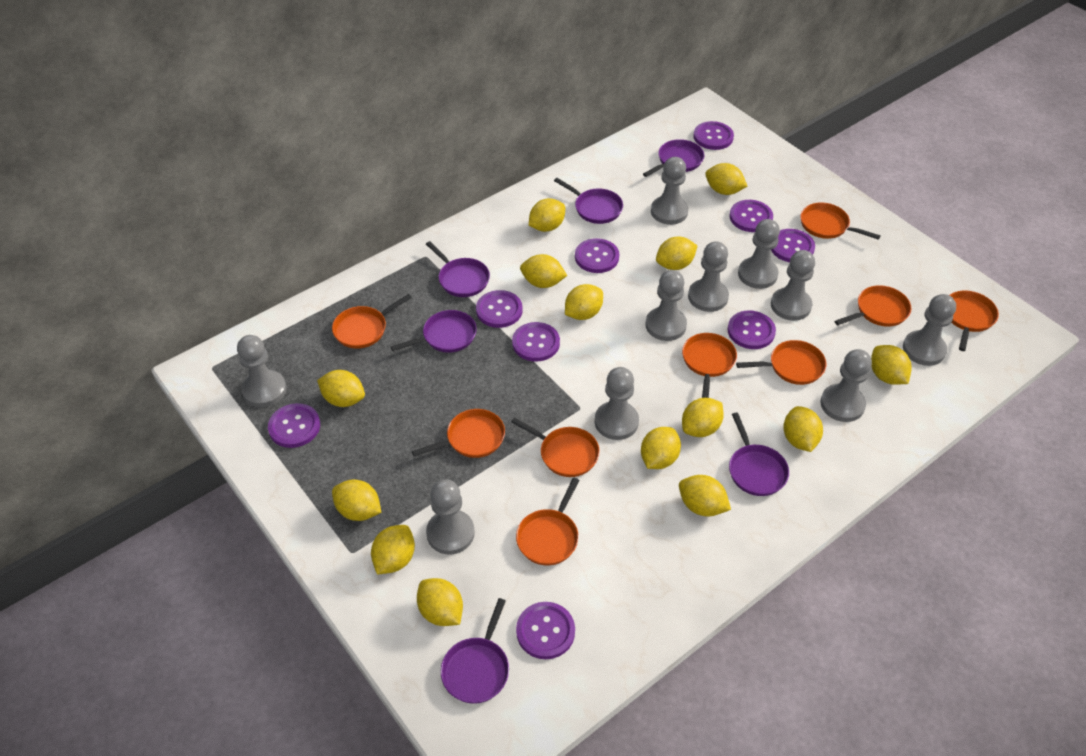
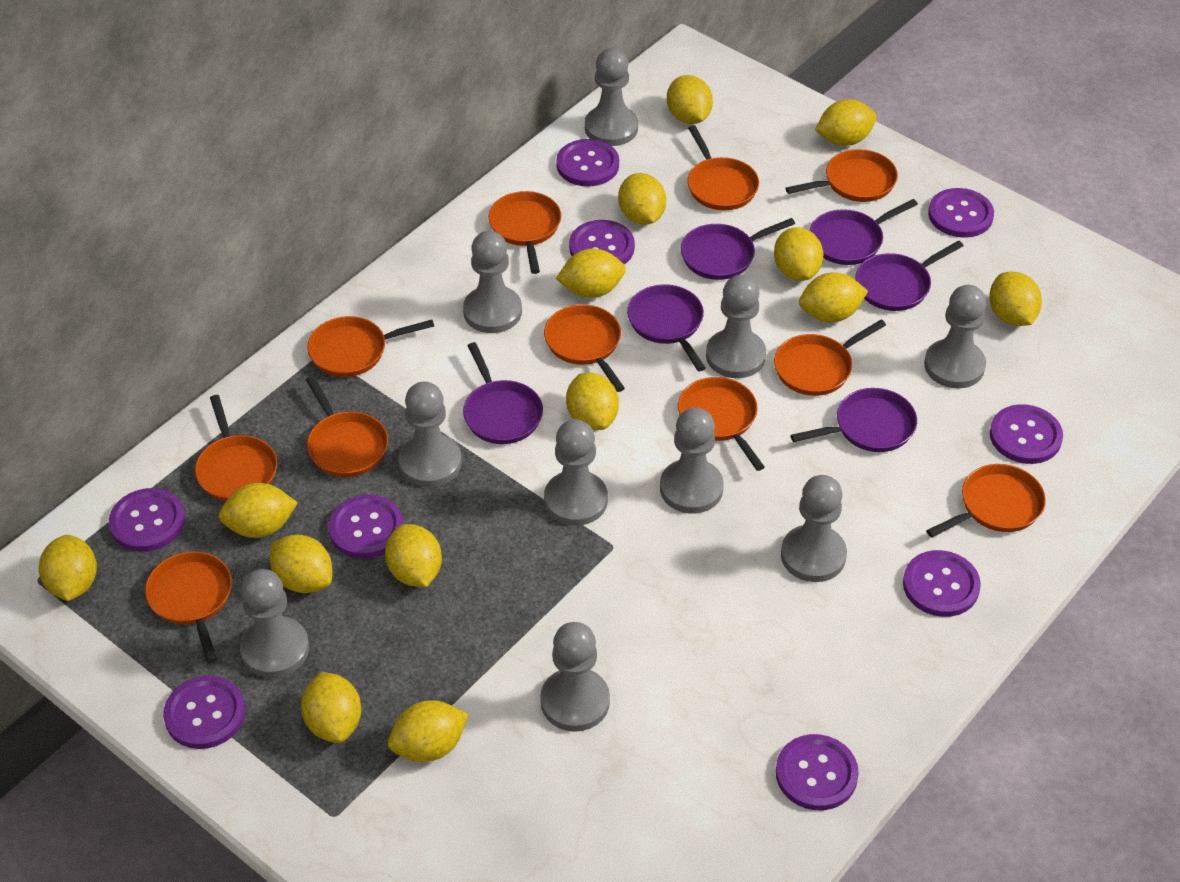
orange pan: [332,294,412,349] [412,409,505,458] [511,417,600,477] [516,477,579,565] [682,333,737,398] [736,340,827,385] [800,203,881,240] [835,285,912,327] [949,290,999,351] = 9 -> [145,551,232,663] [195,395,277,501] [306,376,388,477] [307,316,434,377] [488,191,561,274] [544,305,625,392] [678,377,765,471] [687,125,759,210] [774,320,886,396] [786,149,898,202] [926,464,1046,537] = 11

